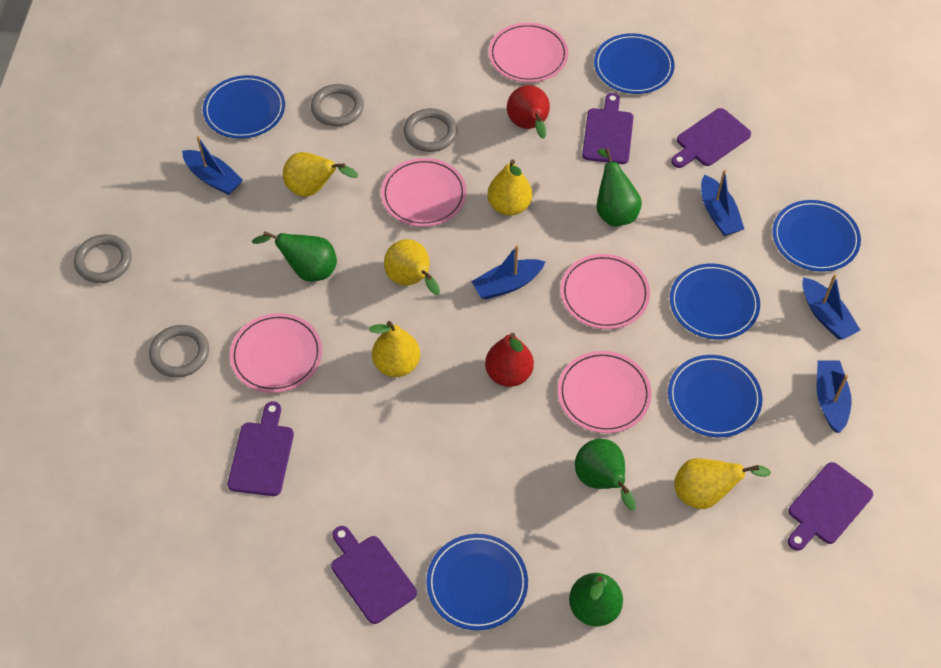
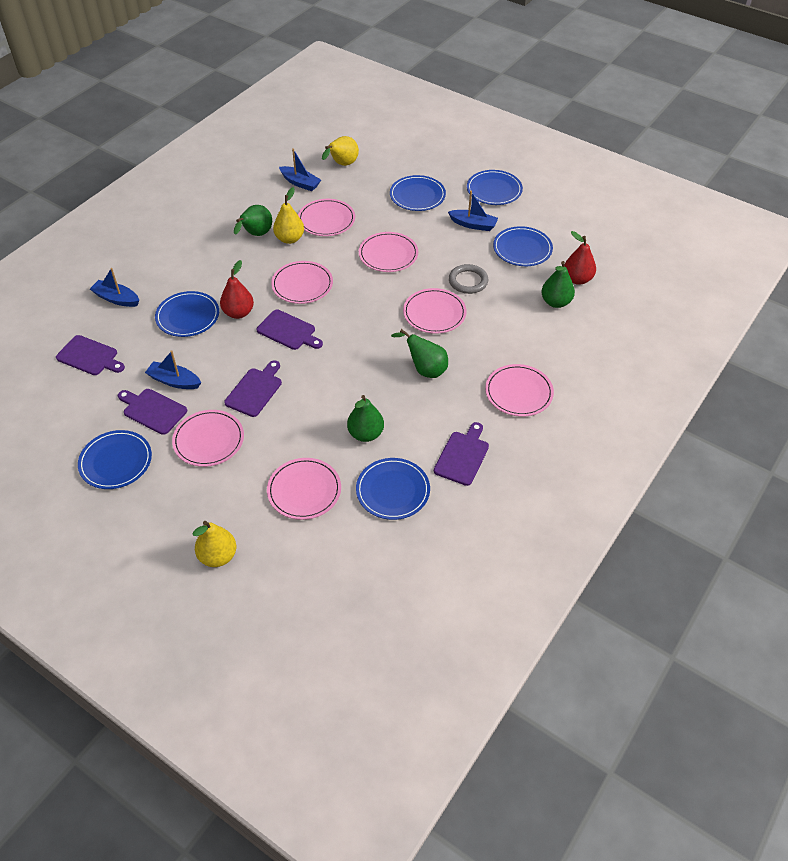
blue boat: [182,136,243,195] [471,245,546,300] [701,170,744,236] [802,274,860,340] [817,361,852,433] = 5 -> [90,268,139,307] [145,351,201,389] [279,148,321,191] [448,191,498,231] = 4
grey ring: [74,234,132,283] [149,325,209,378] [311,84,364,127] [404,108,457,152] = 4 -> [449,264,489,294] = 1
pink plate: [230,313,322,393] [381,158,467,227] [489,23,568,82] [558,351,652,433] [560,254,650,329] = 5 -> [172,410,244,467] [267,458,341,520] [271,261,333,304] [298,199,355,236] [359,232,418,272] [403,288,467,334] [485,364,554,417] = 7
yellow pear: [283,152,358,197] [369,321,420,377] [384,239,440,295] [487,160,532,216] [674,458,771,509] = 5 -> [193,521,236,567] [273,187,304,244] [322,136,359,166] = 3

